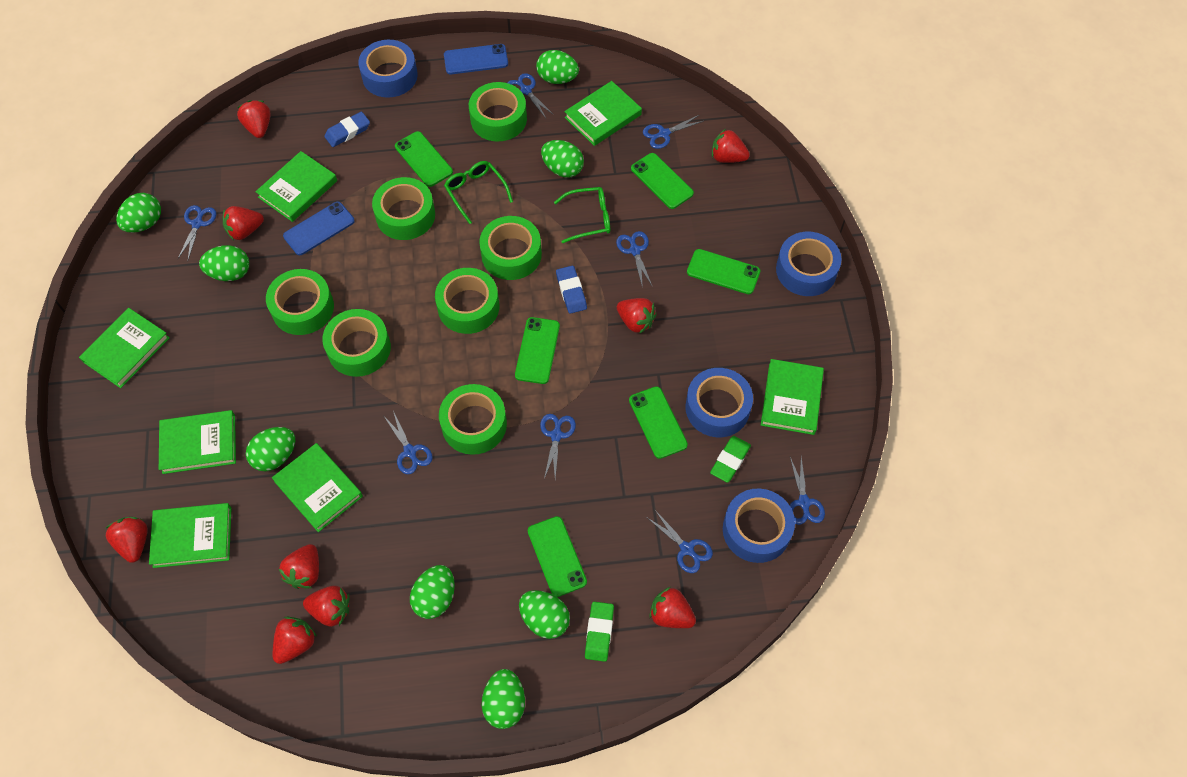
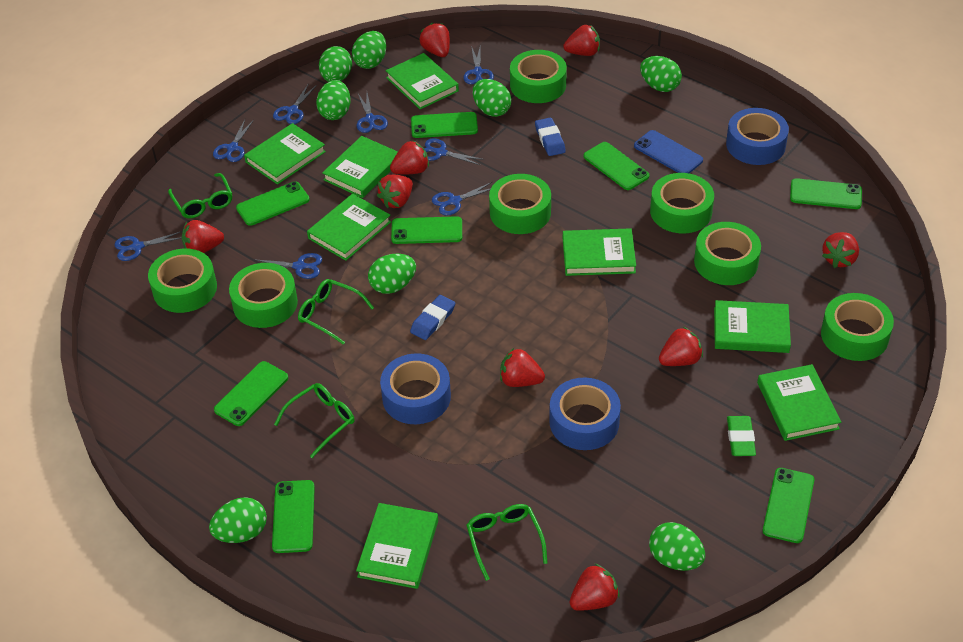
blue phone: [283,202,355,255] [444,44,508,74] = 2 -> [634,130,703,174] = 1
blue tape: [358,40,418,98] [685,368,753,437] [723,488,795,563] [776,232,842,296] = 4 -> [380,353,451,424] [549,378,621,450] [726,108,789,165] = 3
green book: [79,308,170,388] [149,503,231,568] [159,410,236,474] [255,151,337,222] [272,443,363,532] [564,81,642,146] [761,359,824,435] = 7 -> [244,123,326,185] [307,194,391,261] [322,136,398,198] [356,503,438,589] [386,53,459,109] [563,228,636,276] [714,300,791,353] [757,364,841,441] = 8
green eraser: [585,602,614,662] [710,436,751,483] = 2 -> [727,416,756,456] = 1
green glasses: [444,161,513,224] [554,187,610,243] = 2 -> [168,173,232,218] [274,383,355,458] [298,279,374,345] [466,504,547,581] = 4
green phone: [395,131,453,187] [515,317,560,384] [528,516,587,597] [629,386,688,459] [631,153,694,209] [687,249,760,294] = 6 -> [214,361,288,426] [236,182,310,226] [272,480,315,553] [391,216,462,244] [411,112,478,138] [584,142,649,190] [763,468,814,543] [790,178,862,209] = 8

